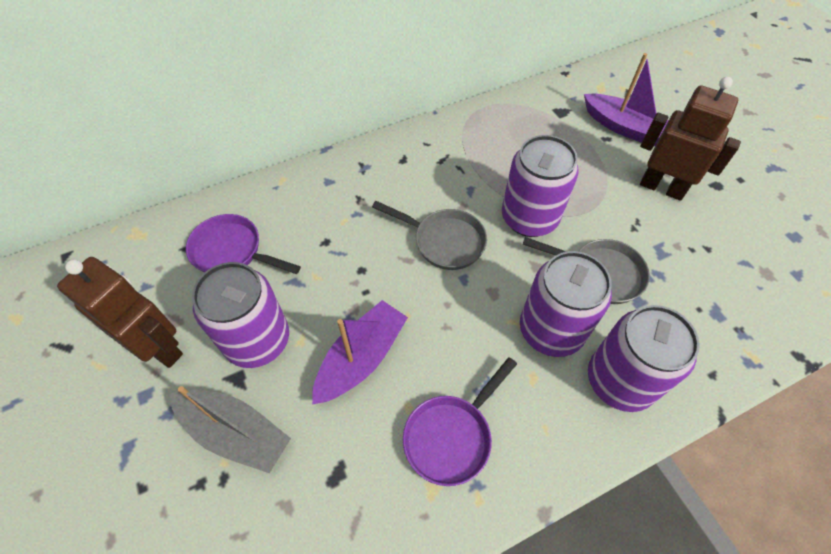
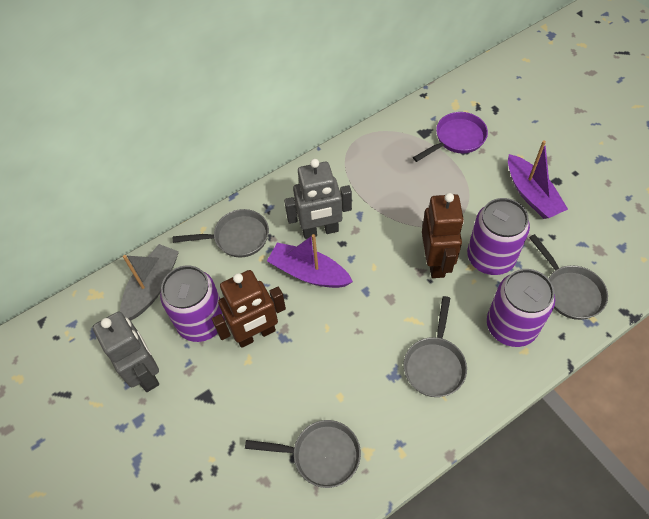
grey pan: [372,201,487,270] [523,237,650,304] = 2 -> [173,209,269,258] [245,420,361,488] [404,296,467,397] [529,234,608,320] = 4
grey robot: none = 0 -> [93,312,159,392] [284,159,352,239] = 2
purple can: [192,262,289,368] [502,135,579,237] [520,251,612,357] [588,305,700,412] = 4 -> [160,266,225,342] [467,198,530,275] [487,269,555,347] = 3
purple pan: [186,214,301,274] [403,357,517,486] = 2 -> [413,112,488,162] = 1

